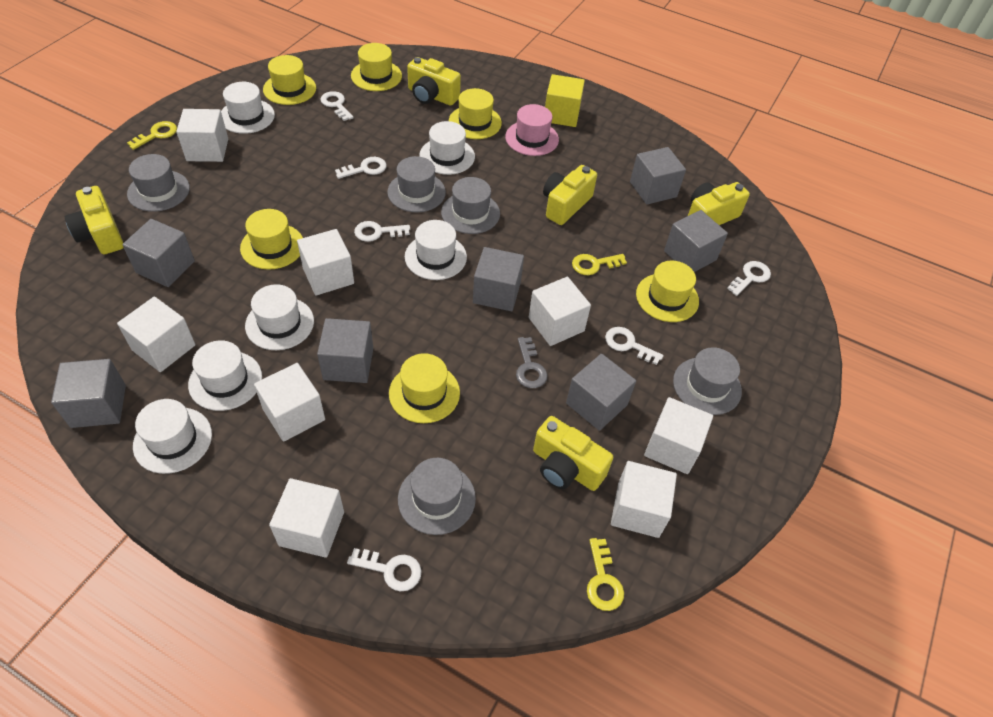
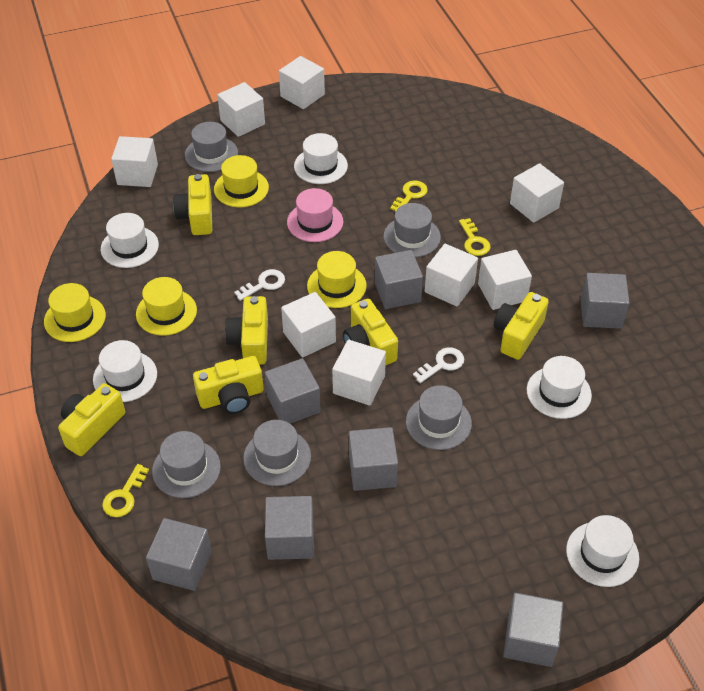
grey key: [516,337,547,388] = 1 -> none = 0
white hat: [133,399,212,474] [188,340,262,411] [221,82,275,134] [245,284,314,350] [405,220,467,280] [420,121,475,175] = 6 -> [93,340,157,402] [101,213,159,268] [294,133,348,184] [527,356,592,419] [566,515,639,587] = 5
white key: [320,91,354,121] [335,157,387,179] [347,548,422,591] [354,221,410,242] [605,327,664,365] [727,261,771,296] = 6 -> [234,269,285,301] [413,347,464,383] = 2
yellow camera: [65,186,124,254] [407,57,461,106] [533,416,613,491] [543,165,597,225] [688,182,750,225] = 5 -> [58,383,125,456] [173,174,212,235] [193,356,264,414] [225,296,268,365] [343,299,398,366] [494,292,549,360] = 6
yellow cube: [545,74,585,127] = 1 -> none = 0
yellow hat: [240,209,303,270] [263,55,316,105] [351,43,402,91] [389,353,460,423] [449,88,502,139] [636,261,699,322] = 6 -> [44,283,106,342] [136,277,197,336] [214,155,269,207] [307,251,367,308] = 4

